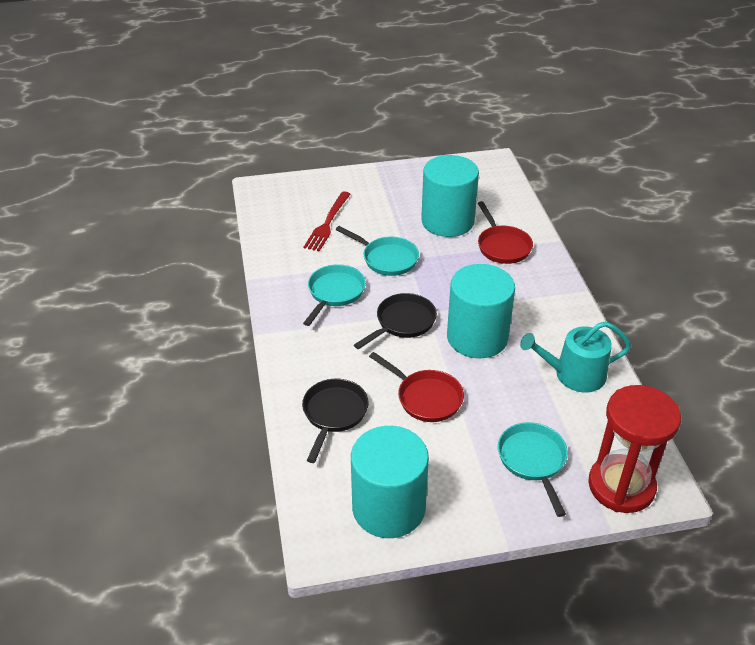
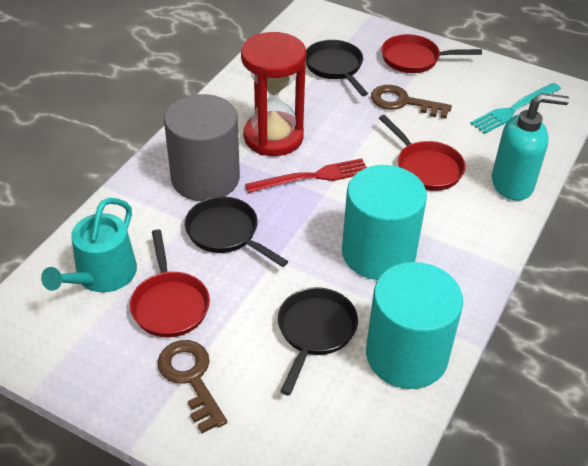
black pan: [302,379,368,463] [354,293,437,349] = 2 -> [185,196,288,267] [278,287,358,396] [306,40,368,96] = 3
brown key: none = 0 -> [158,340,227,433] [371,85,452,119] = 2
grey cylinder: none = 0 -> [164,94,240,201] = 1
red pan: [369,352,464,422] [478,201,533,264] = 2 -> [130,229,210,337] [379,115,466,191] [381,34,482,73] = 3
turquoise cylinder: [351,426,429,538] [421,155,479,237] [447,264,515,358] = 3 -> [342,165,427,280] [366,262,463,389] = 2
turquoise fork: none = 0 -> [470,83,561,134] = 1
turquoise pan: [303,264,366,326] [336,226,419,276] [498,422,568,517] = 3 -> none = 0
turquoise soap dispenser: none = 0 -> [492,93,569,201] = 1

